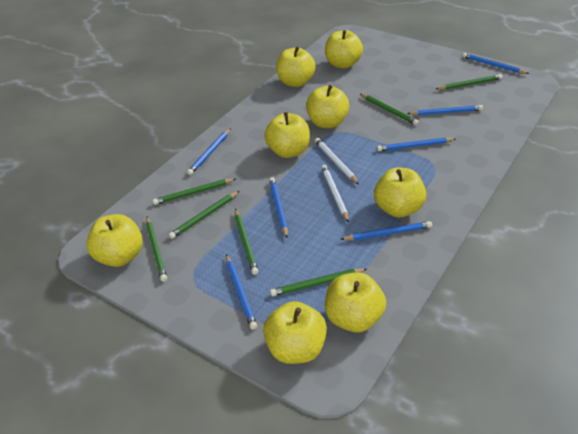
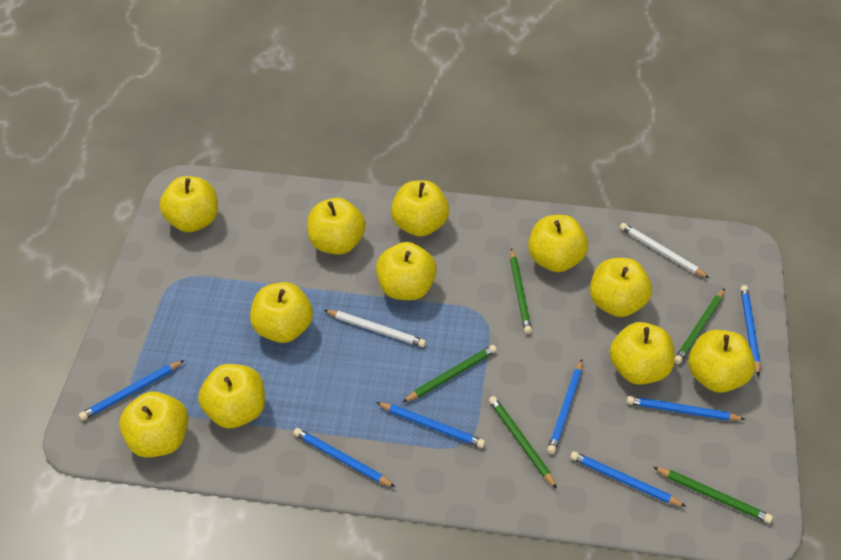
green pencil: [146,217,167,282] [153,178,236,205] [169,191,239,239] [235,209,258,275] [270,268,366,296] [360,94,419,125] [436,74,503,90] = 7 -> [403,345,497,402] [489,396,557,489] [510,248,532,334] [653,467,773,523] [674,288,725,364] = 5
yellow apple: [86,214,143,267] [263,301,327,364] [264,112,310,158] [276,46,316,87] [306,85,350,128] [325,30,363,69] [325,272,386,332] [374,167,427,218] = 8 -> [119,391,189,458] [159,176,218,232] [198,364,265,428] [250,282,313,343] [307,198,366,255] [376,242,437,300] [391,180,449,237] [528,215,588,272] [590,258,652,317] [609,322,675,385] [688,330,755,393] = 11

